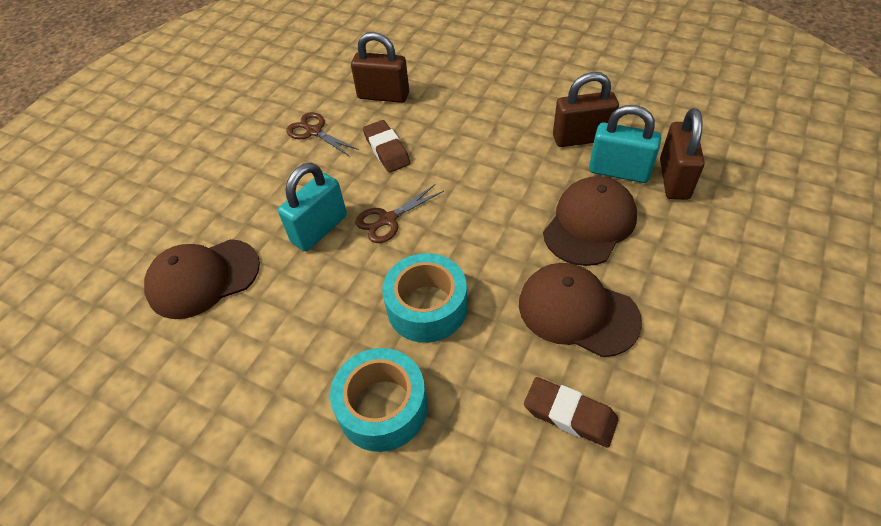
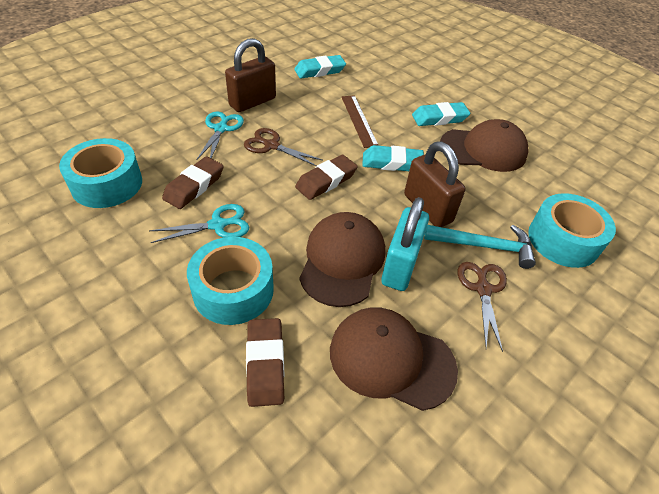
brown eraser: [363,120,410,172] [524,377,618,447] = 2 -> [162,156,224,209] [246,318,285,407] [295,155,358,200] = 3
brown padlock: [351,32,409,103] [553,72,619,147] [660,108,705,200] = 3 -> [225,38,276,112] [404,142,466,227] = 2
brown ruler: none = 0 -> [342,95,379,148] = 1
turquoise eraser: none = 0 -> [294,55,346,78] [362,145,424,171] [412,102,470,126] = 3
turquoise hammer: none = 0 -> [424,225,536,269] = 1
turquoise padlock: [278,163,347,251] [589,105,661,183] = 2 -> [381,197,429,291] = 1
turquoise scissors: none = 0 -> [149,204,249,243] [196,111,244,160] = 2
turquoise tape: [330,348,428,452] [382,253,467,343] = 2 -> [59,138,142,208] [187,237,274,325] [528,193,616,268] = 3

